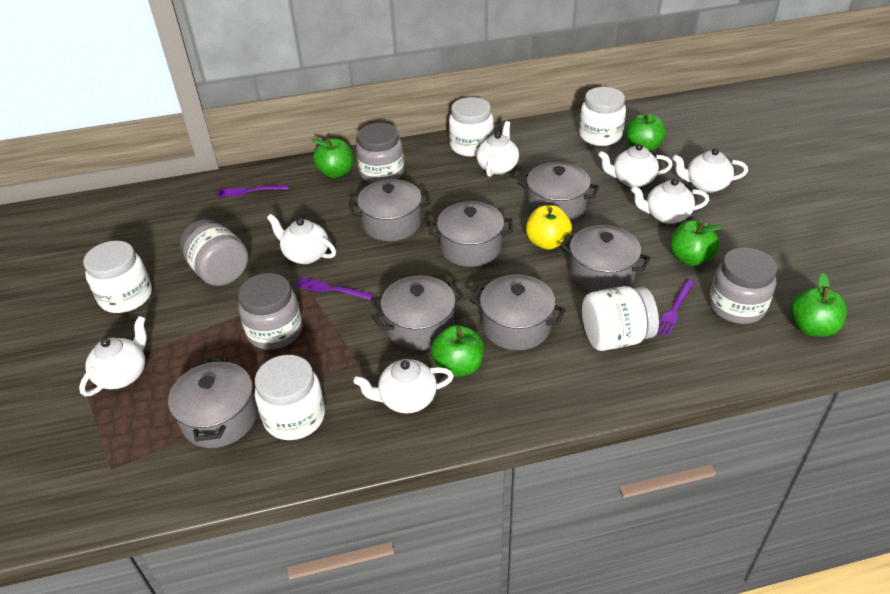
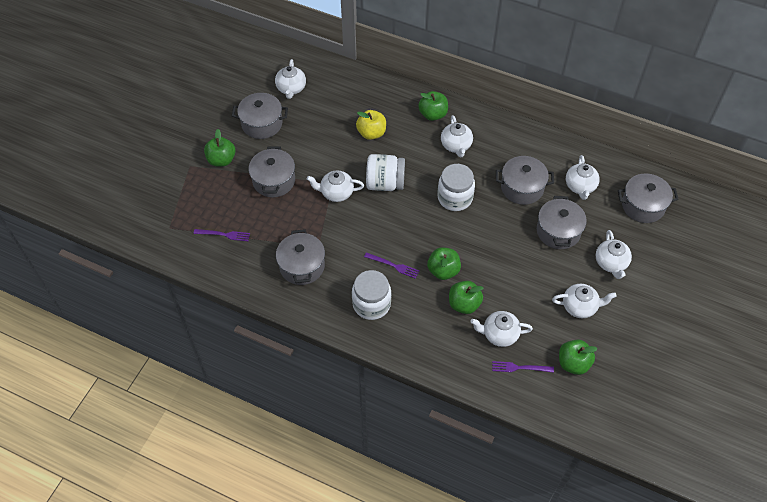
grey jar: [180,219,248,286] [238,273,302,350] [356,123,404,183] [709,247,777,324] = 4 -> none = 0
grey pot: [168,357,257,448] [349,179,431,241] [372,275,464,351] [429,201,513,267] [470,275,566,350] [518,162,599,221] [560,225,651,292] = 7 -> [232,93,288,139] [249,146,295,198] [276,229,325,285] [496,156,554,205] [537,196,587,249] [618,173,679,223] = 6
white jar: [83,241,152,313] [255,355,325,440] [449,97,494,157] [579,87,626,146] [582,286,659,351] = 5 -> [352,270,391,320] [366,154,405,191] [437,164,475,211] = 3

